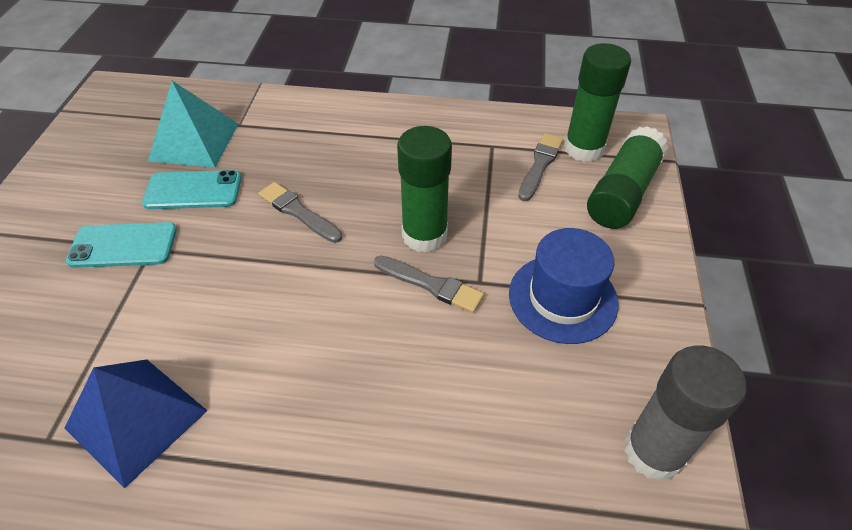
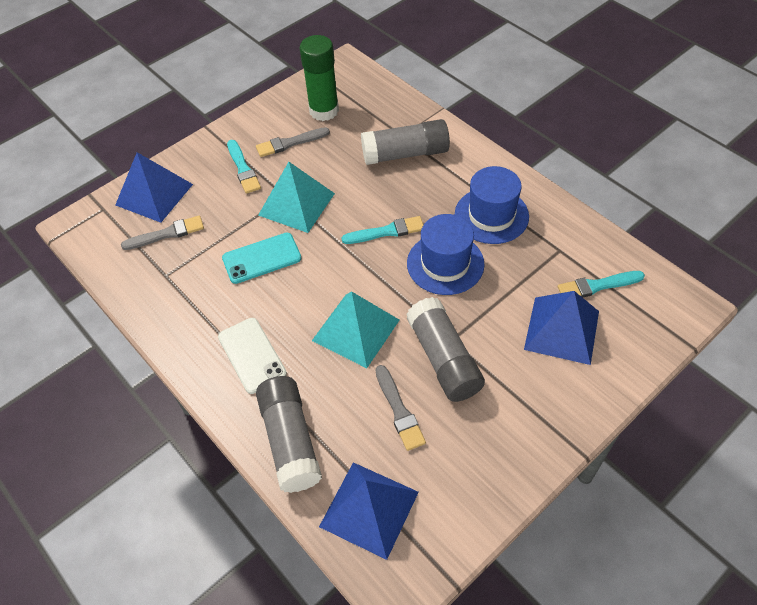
blue hat: [509,228,619,344] = 1 -> [407,214,485,295] [455,166,529,244] = 2
blue pyramid: [64,359,207,489] = 1 -> [115,152,193,223] [319,462,419,560] [524,291,599,365] = 3
green glue stick: [397,126,452,253] [564,43,631,162] [587,126,668,229] = 3 -> [300,35,339,121] = 1
grey glue stick: [624,345,746,481] = 1 -> [256,376,322,493] [361,119,450,165] [406,297,485,402] = 3
turquoise brush: none = 0 -> [227,140,261,194] [342,216,423,244] [558,271,645,298] = 3
turquoise phone: [66,222,177,268] [142,170,241,209] = 2 -> [222,233,301,284] = 1
turquoise pyramid: [148,81,238,168] = 1 -> [258,162,335,233] [312,291,400,368] = 2
white phone: none = 0 -> [218,318,287,394] = 1

